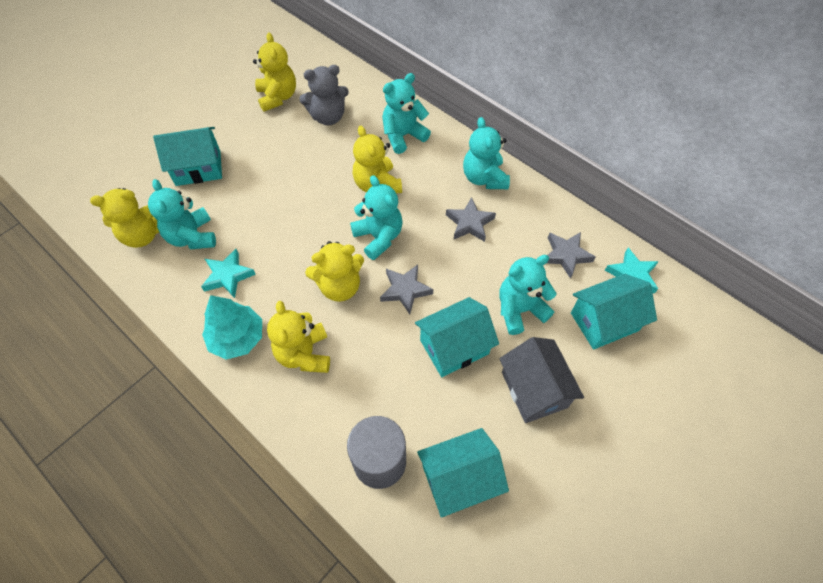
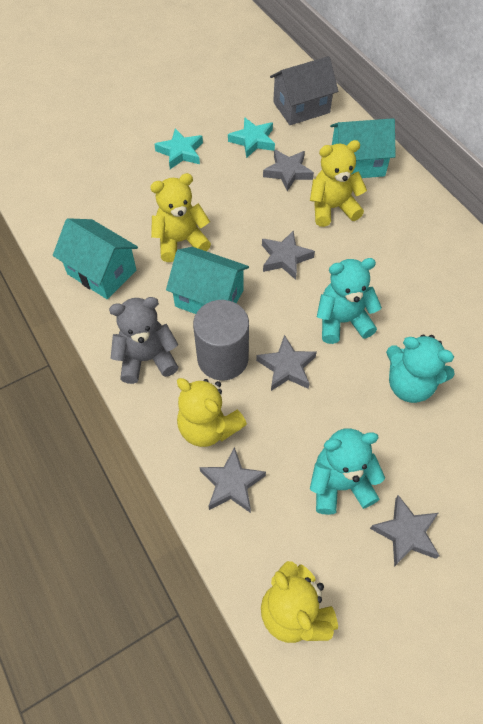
grey star: [380,265,433,314] [446,197,496,242] [547,232,596,279] = 3 -> [200,447,266,513] [256,335,317,391] [262,231,315,280] [263,150,314,192] [370,495,440,567] = 5
turquoise house: [153,127,222,186] [415,297,499,377] [417,428,509,518] [571,274,657,350] = 4 -> [53,218,138,299] [166,247,249,314] [330,118,396,178] = 3
turquoise teddy bear: [148,179,216,249] [350,175,403,260] [382,73,431,154] [463,117,510,189] [500,255,556,335] = 5 -> [310,428,385,515] [317,258,382,344] [386,334,455,403] = 3
turquoise tree: [202,295,262,360] = 1 -> none = 0
yellow teddy bear: [90,188,159,248] [253,33,296,112] [267,301,330,373] [305,241,364,302] [353,126,402,194] = 5 -> [150,173,211,262] [177,378,247,447] [261,561,338,643] [310,140,367,227] = 4

